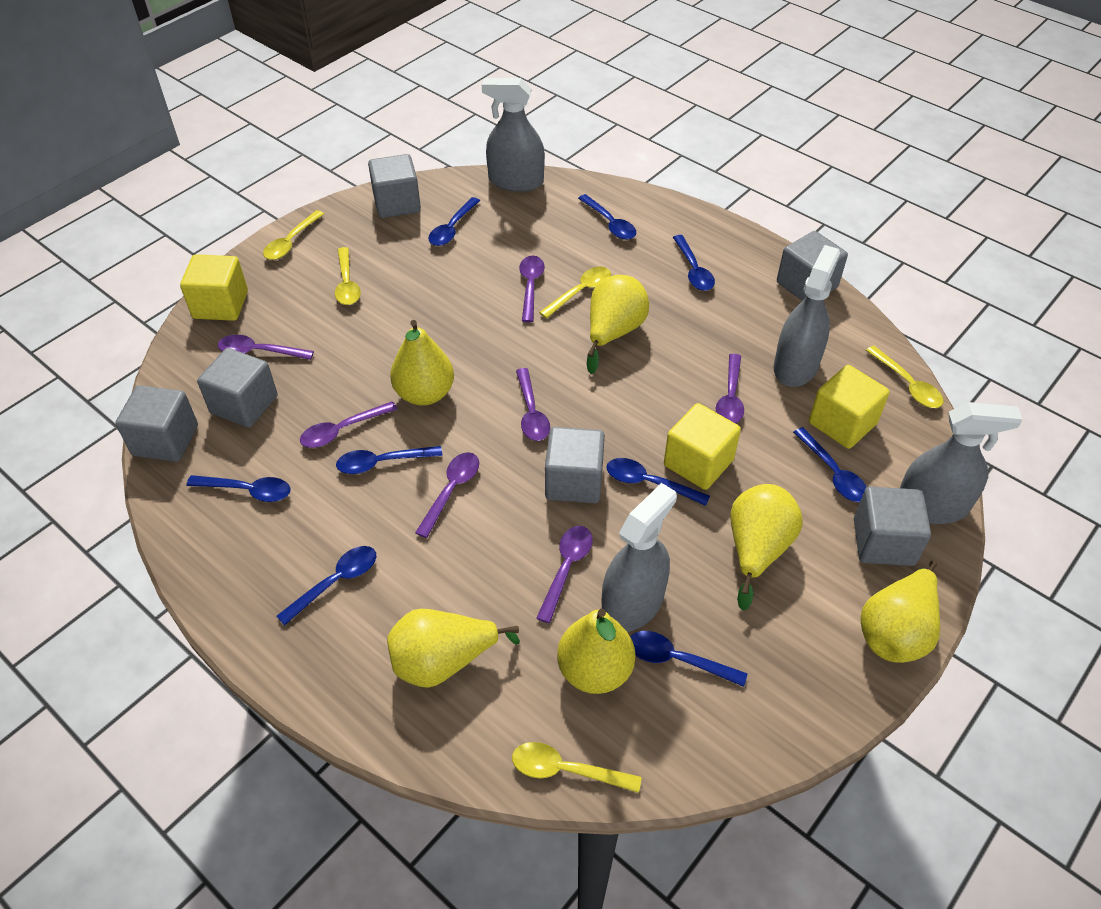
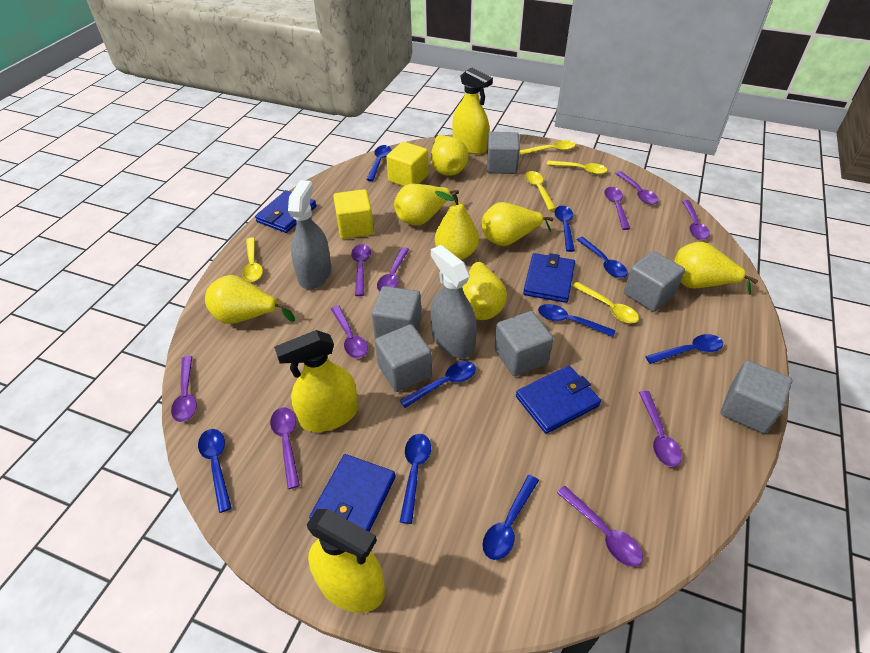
blue wallet: none = 0 -> [255,190,317,233] [309,454,395,532] [516,365,601,434] [523,253,575,303] = 4
grey spray bottle: [482,78,545,192] [602,483,677,632] [774,245,840,387] [900,402,1023,524] = 4 -> [288,180,331,289] [431,245,477,359] = 2
purple spoon: [218,335,314,360] [300,401,398,448] [415,452,479,538] [516,368,550,441] [519,256,545,322] [536,526,593,623] [716,354,744,424] = 7 -> [171,356,197,422] [270,407,300,489] [331,305,368,358] [351,244,371,296] [377,247,409,291] [557,486,643,567] [604,187,630,230] [615,171,658,204] [639,391,682,467] [682,200,710,240] = 10
yellow cube: [180,254,248,321] [664,403,741,490] [809,365,890,449] = 3 -> [333,189,374,239] [386,142,429,186] = 2
yellow pear: [387,609,520,688] [390,320,454,406] [557,609,635,694] [587,275,649,374] [730,484,803,610] [861,561,940,663] = 6 -> [205,275,295,324] [394,184,459,226] [431,135,468,176] [435,191,479,260] [462,258,507,320] [482,202,553,246] [674,242,758,295] = 7
yellow spray bottle: none = 0 -> [274,330,358,432] [307,509,385,613] [452,67,493,154] = 3

